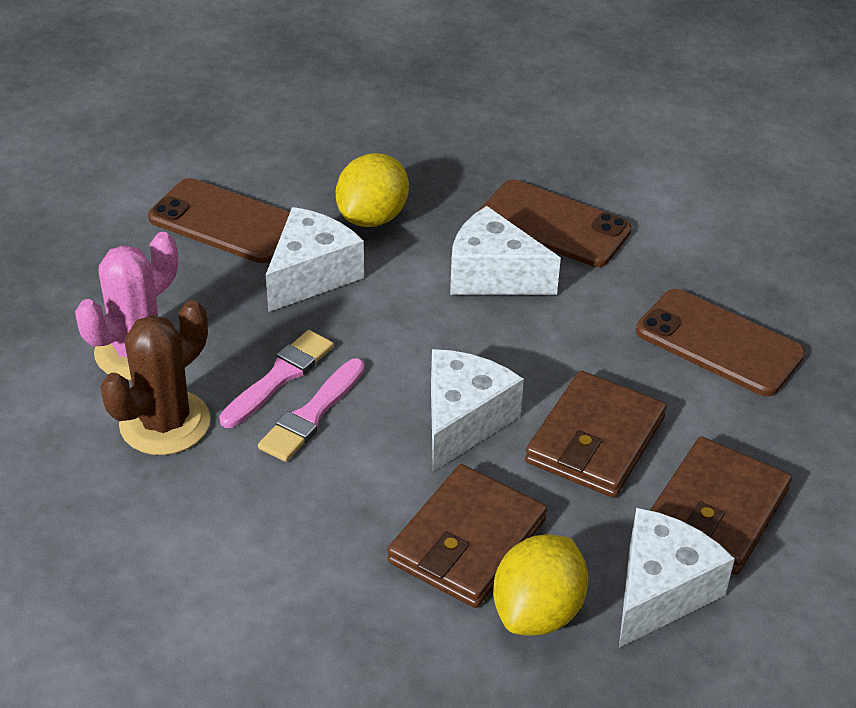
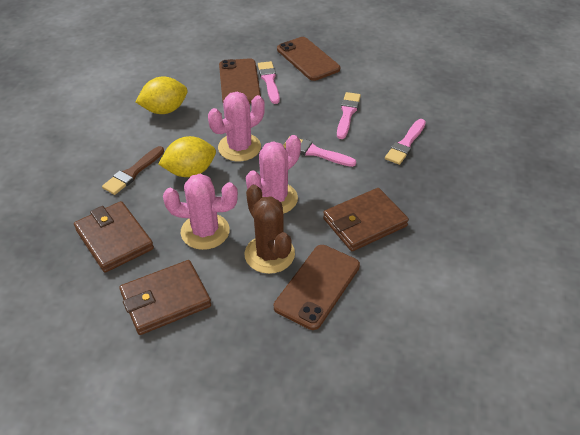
brown brush: none = 0 -> [102,146,164,195] = 1
pink brush: [219,330,334,428] [258,358,365,462] = 2 -> [258,61,280,104] [283,139,356,167] [337,92,361,139] [385,119,426,165] = 4
pink cactus: [75,232,178,380] = 1 -> [163,174,238,250] [208,92,265,161] [246,135,301,214] = 3
white cheese: [266,207,364,312] [431,349,524,472] [450,206,561,295] [619,508,735,648] = 4 -> none = 0

